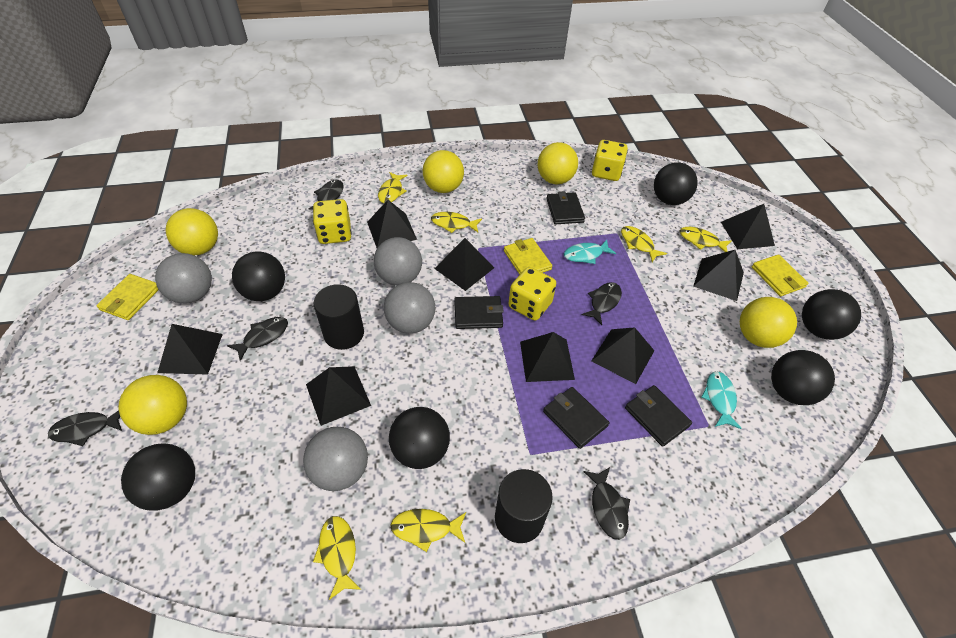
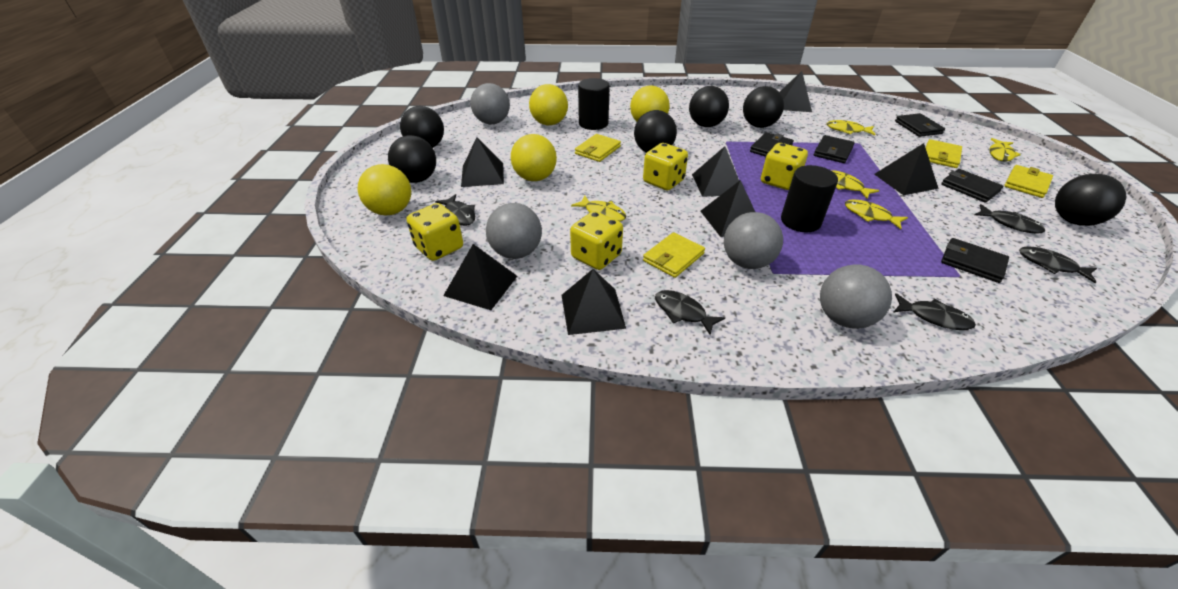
black pyramid: [157,324,223,375] [306,366,371,426] [367,200,417,248] [434,238,494,291] [520,332,575,382] [592,327,654,384] [693,250,744,301] [721,204,775,249] = 8 -> [443,244,517,310] [461,137,504,187] [562,269,626,335] [692,146,739,197] [701,180,755,237] [780,71,812,112] [874,143,939,195] = 7
black wallet: [454,296,504,329] [543,387,609,449] [546,191,585,225] [625,385,692,447] = 4 -> [750,132,794,157] [814,135,855,163] [895,113,945,137] [941,169,1003,203] [941,238,1009,283] = 5
turquoise fish: [564,240,616,264] [701,372,742,429] = 2 -> none = 0
yellow ball: [119,375,187,435] [166,208,218,255] [423,150,464,193] [538,142,578,184] [740,297,797,348] = 5 -> [358,164,411,216] [511,134,557,181] [529,84,568,125] [630,85,670,122] = 4
yellow dice: [313,199,352,244] [508,267,556,321] [592,140,628,181] = 3 -> [407,203,463,261] [570,211,623,270] [643,143,688,190] [761,143,808,190] = 4
yellow fish: [313,516,362,600] [378,172,407,203] [391,509,466,552] [431,212,482,233] [621,226,667,262] [680,227,732,252] = 6 -> [571,196,626,221] [827,120,875,135] [831,170,879,199] [845,199,908,229] [989,138,1021,162] = 5
yellow wallet: [96,274,159,320] [504,238,552,275] [752,254,808,296] = 3 -> [575,134,621,162] [643,232,705,278] [926,139,962,168] [1004,165,1053,198] = 4

